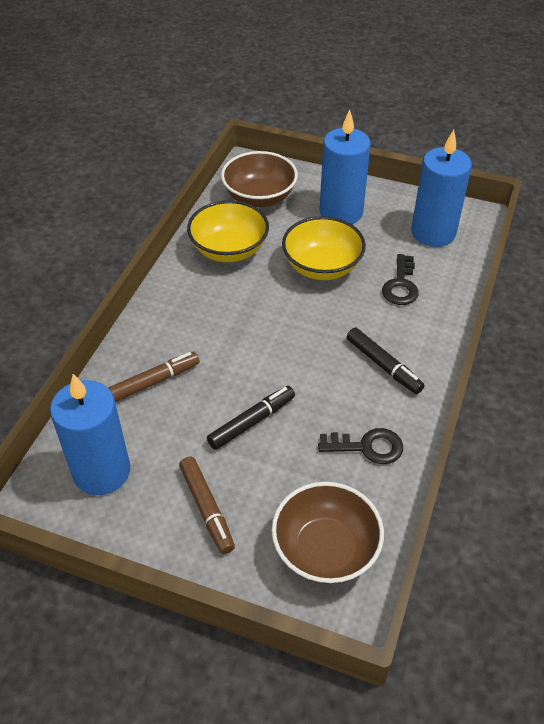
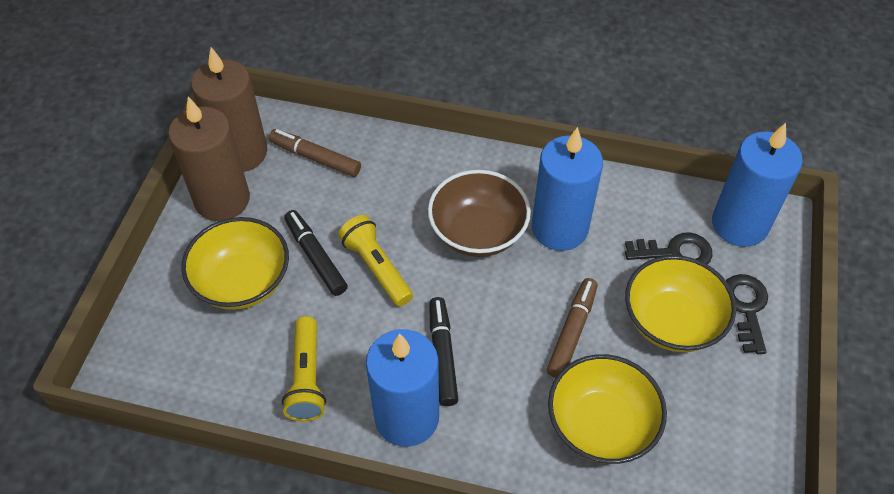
brown bowl: [221,151,298,207] [272,482,384,584] = 2 -> [428,170,531,257] = 1
brown candle: none = 0 -> [168,97,250,221] [191,47,267,172] = 2
yellow bowl: [187,200,269,262] [282,216,366,280] = 2 -> [181,217,289,310] [548,354,667,464] [625,255,736,352] = 3
yellow flashlight: none = 0 -> [282,316,326,422] [338,215,413,306] = 2

